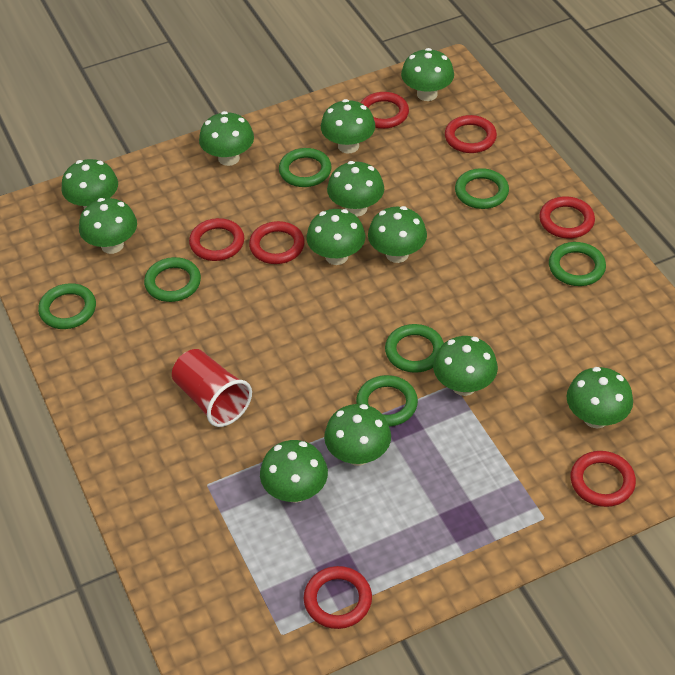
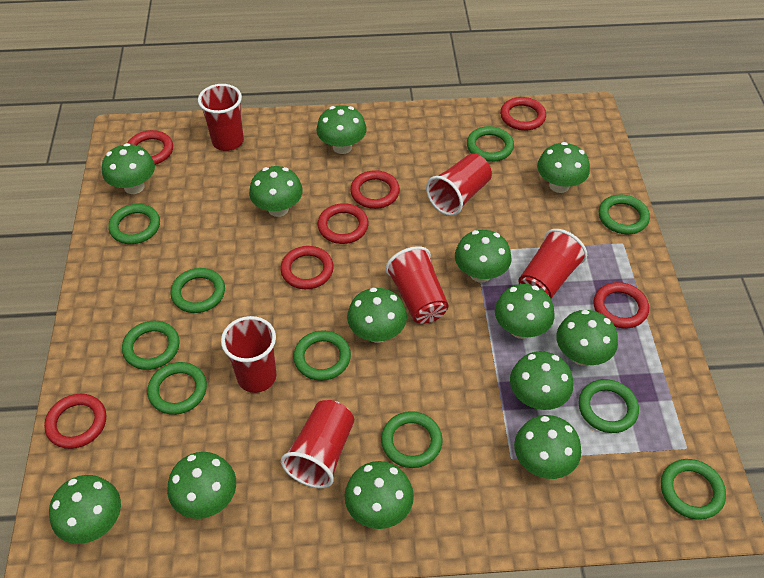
green mushroom: [61,159,118,209] [79,198,137,254] [199,111,254,166] [260,440,328,503] [306,209,365,265] [321,99,375,154] [324,404,391,466] [327,161,384,217] [368,206,427,263] [401,48,454,101] [433,336,498,396] [566,367,633,428] = 12 -> [49,475,121,544] [102,143,155,194] [167,452,236,519] [249,166,303,217] [316,105,367,154] [345,461,414,529] [347,288,407,343] [455,230,512,283] [495,284,554,339] [510,351,573,410] [514,415,581,479] [537,142,590,193] [556,310,618,366] = 13
green ring: [38,283,96,329] [144,257,201,302] [279,148,332,187] [356,375,418,427] [385,324,444,373] [455,168,509,209] [549,242,606,286] = 7 -> [108,204,160,244] [122,321,180,370] [147,362,207,415] [171,268,225,313] [293,330,351,381] [381,411,443,468] [467,126,514,162] [579,379,639,433] [599,194,650,234] [661,459,726,520] = 10
red cup: [172,349,252,427] = 1 -> [198,84,244,151] [221,316,277,393] [281,400,354,489] [385,246,449,324] [426,154,492,216] [518,229,587,298] = 6

